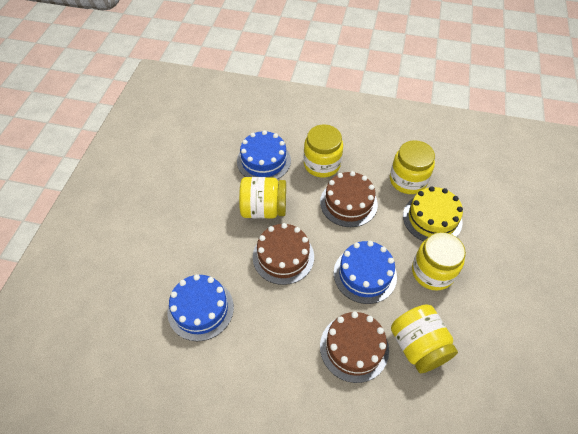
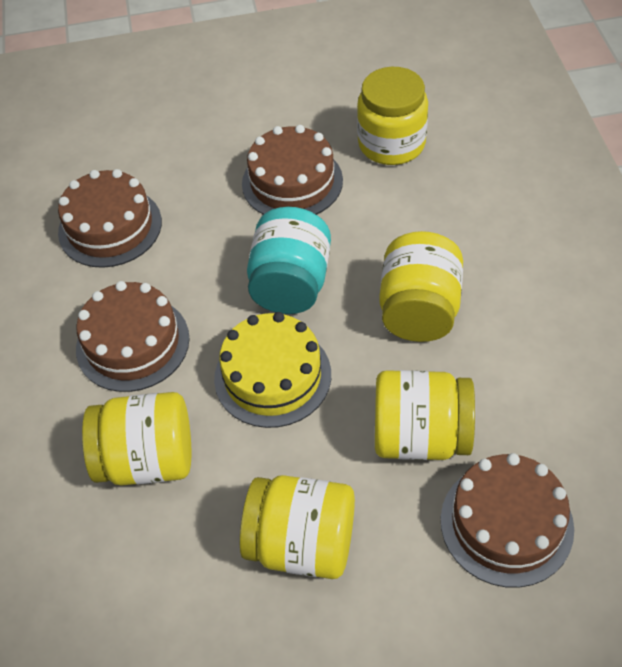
blue cake: [167,274,234,341] [237,130,291,179] [334,241,397,304] = 3 -> none = 0
brown cake: [253,223,314,285] [320,171,378,227] [320,312,389,383] = 3 -> [58,169,162,268] [76,281,190,392] [242,125,343,215] [441,453,574,588] = 4
turquoise jar: none = 0 -> [247,207,331,314] = 1

